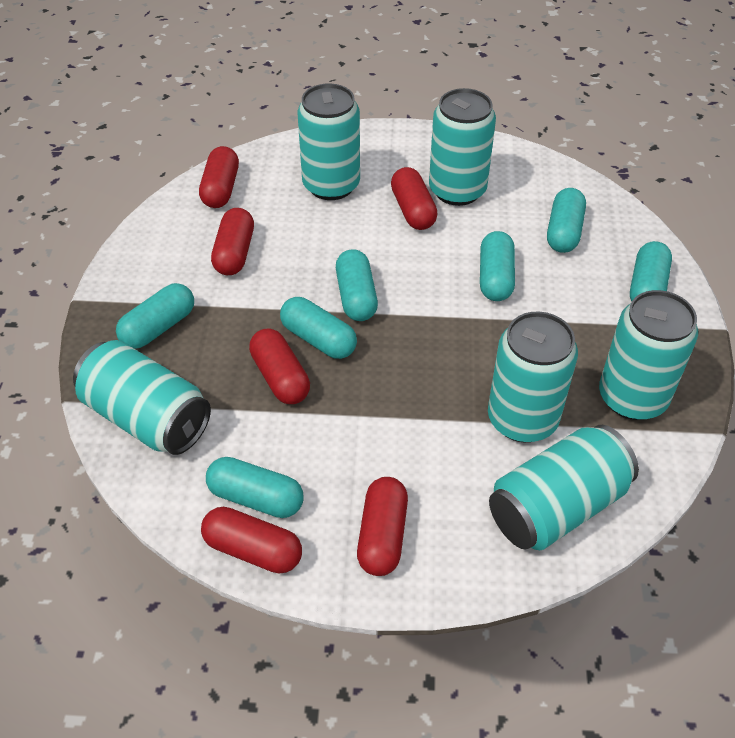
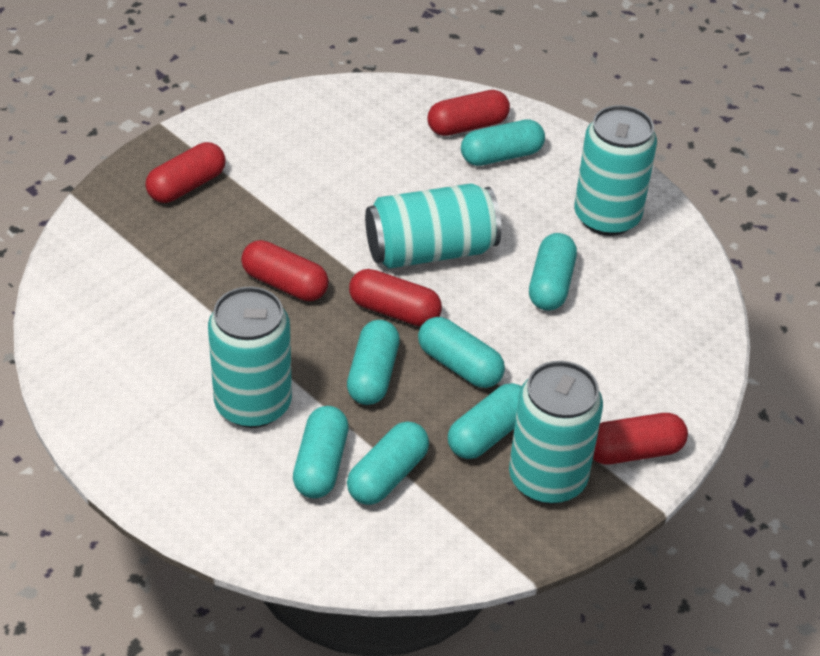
red capsule: [199,146,239,208] [201,507,302,573] [211,208,254,275] [249,329,310,404] [357,477,408,576] [391,167,438,230] = 6 -> [145,142,226,203] [241,240,329,301] [349,269,442,326] [427,90,510,136] [593,413,688,464] = 5
turquoise can: [73,340,211,455] [298,83,360,200] [429,88,496,206] [488,311,578,442] [489,425,639,550] [599,290,698,420] = 6 -> [208,287,292,428] [365,183,501,269] [509,361,603,504] [574,105,657,236] = 4

